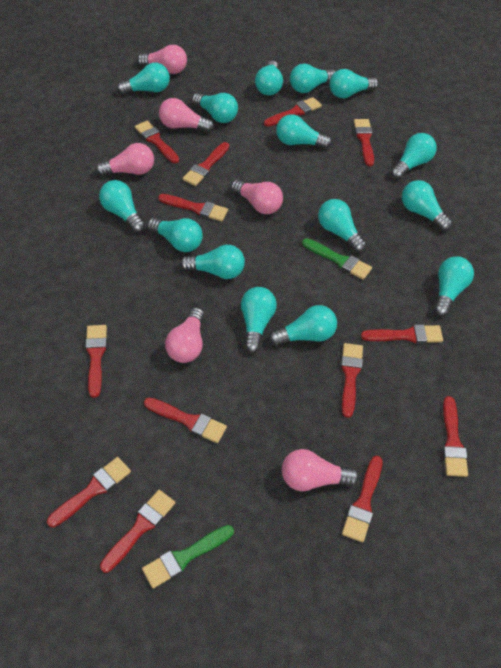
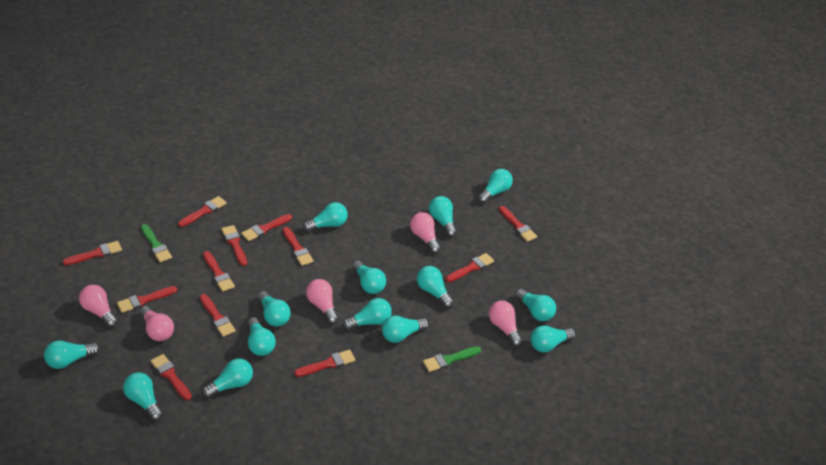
pink light bulb: [95,143,154,176] [137,45,187,74] [159,98,214,132] [165,307,204,363] [231,180,283,214] [282,449,359,491] = 6 -> [79,285,118,327] [140,306,174,341] [306,279,339,324] [410,212,441,253] [488,301,522,347] = 5
red brush: [47,457,131,528] [85,325,107,398] [100,490,175,573] [135,120,179,163] [144,398,227,443] [158,194,228,221] [183,142,229,186] [264,97,322,127] [341,343,363,418] [342,456,383,542] [354,119,374,166] [361,324,443,344] [443,396,468,477] = 13 -> [63,241,122,265] [117,286,177,313] [151,354,192,400] [178,196,227,227] [200,294,236,337] [203,251,235,292] [222,225,247,266] [241,214,292,241] [283,227,314,266] [294,350,355,377] [446,253,494,282] [499,206,537,242] = 12
turquoise light bulb: [99,180,145,233] [117,62,170,95] [147,218,203,252] [180,245,245,279] [192,93,238,123] [241,287,277,353] [255,60,283,96] [269,305,337,346] [276,114,332,149] [290,64,336,93] [318,199,366,253] [329,69,379,98] [391,133,437,179] [402,180,452,231] [434,256,474,316] = 15 -> [44,340,100,369] [123,372,163,421] [202,358,253,398] [248,317,276,356] [258,291,291,327] [303,202,348,232] [342,298,392,330] [352,261,386,294] [382,316,429,343] [417,266,454,308] [429,196,457,237] [478,169,513,203] [515,288,556,321] [530,325,576,353] = 14

